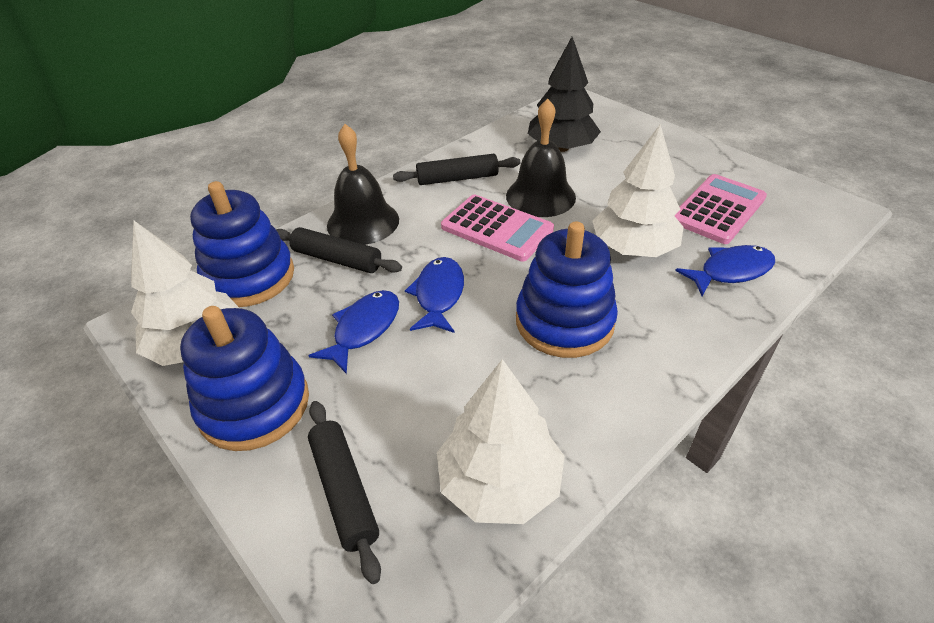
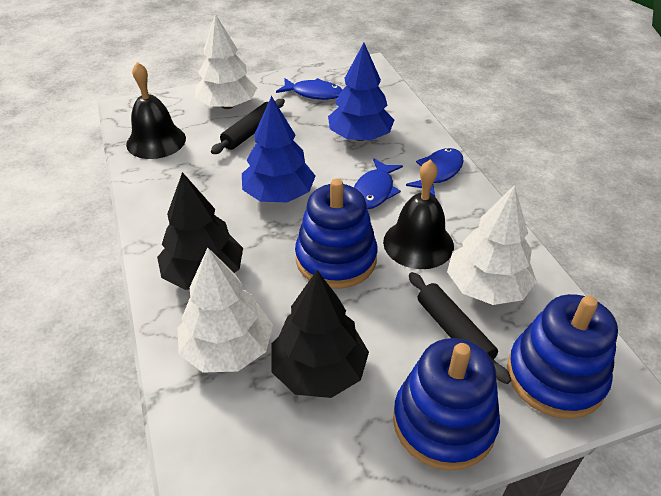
black rolling pin: [276,227,402,273] [308,401,381,584] [393,154,520,185] = 3 -> [211,99,285,154] [409,272,511,384] = 2
black tree: [528,37,601,152] = 1 -> [157,172,243,290] [271,270,369,398] = 2
blue tree: none = 0 -> [242,96,315,202] [328,43,394,141] = 2
pink calculator: [441,195,554,261] [675,174,767,244] = 2 -> none = 0

